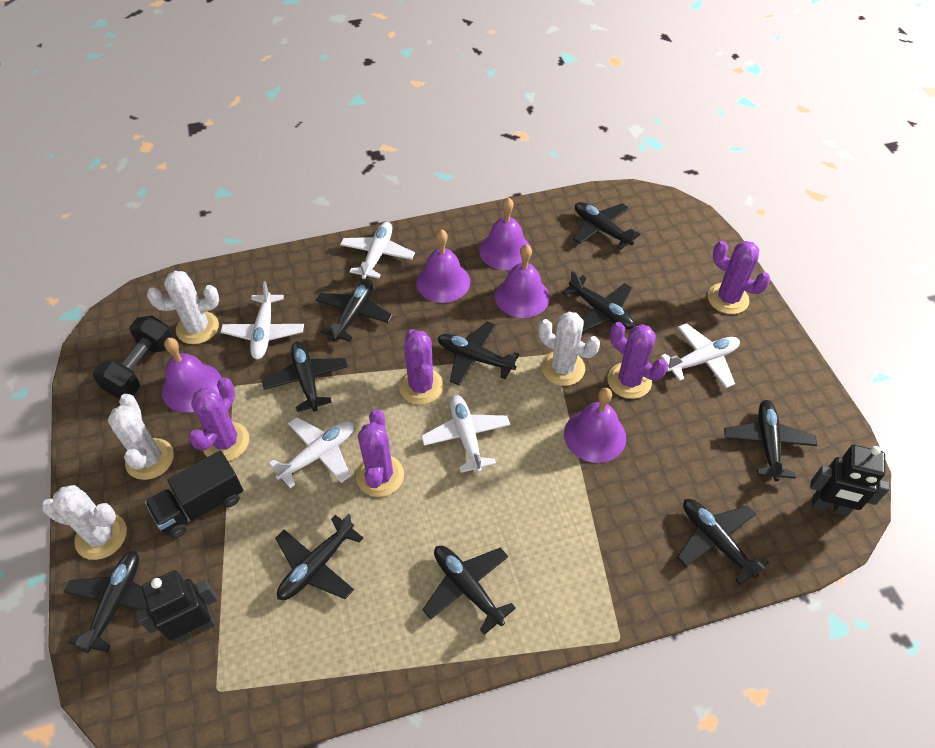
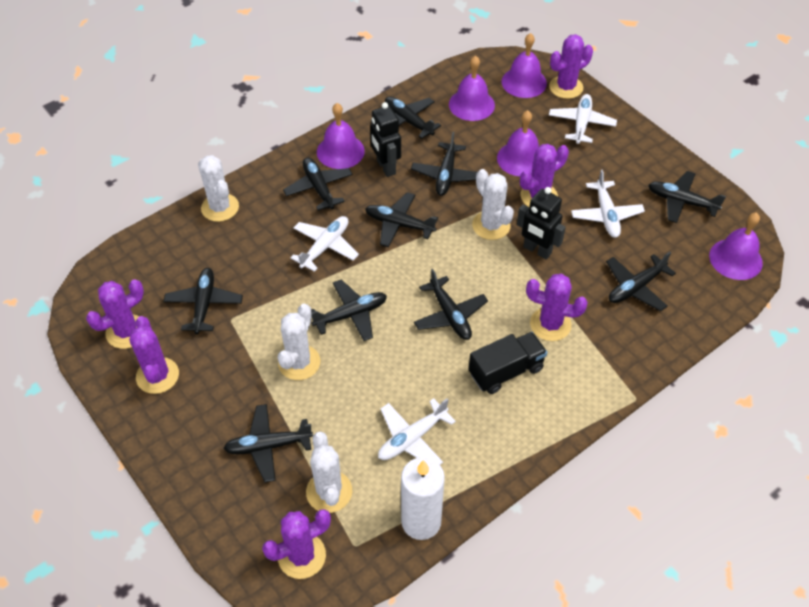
black dumbbell: [93,316,174,398] = 1 -> none = 0
purple cactus: [189,377,249,461] [356,409,404,497] [399,329,444,405] [607,322,668,399] [707,241,770,314] = 5 -> [86,279,144,349] [129,316,179,394] [262,509,331,579] [520,144,569,207] [526,274,588,341] [549,34,593,99] = 6
white candle: none = 0 -> [401,457,445,540] = 1
white plane: [221,281,304,360] [269,417,354,488] [340,222,415,279] [421,395,510,473] [661,323,740,388] = 5 -> [290,216,359,272] [378,398,456,465] [549,94,617,144] [571,170,645,238] = 4

